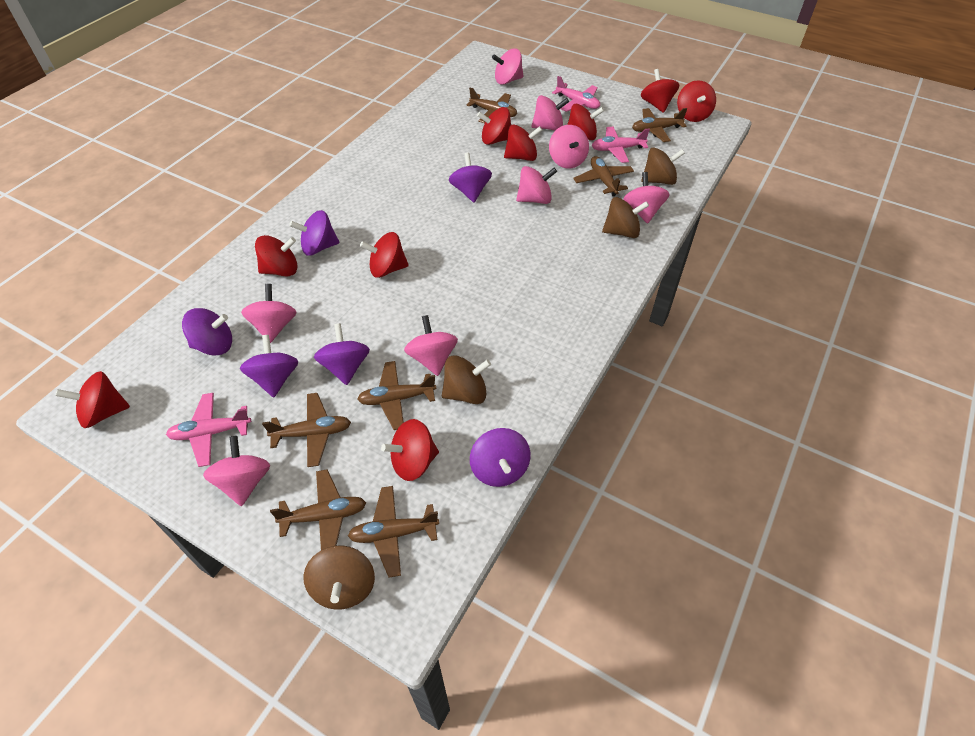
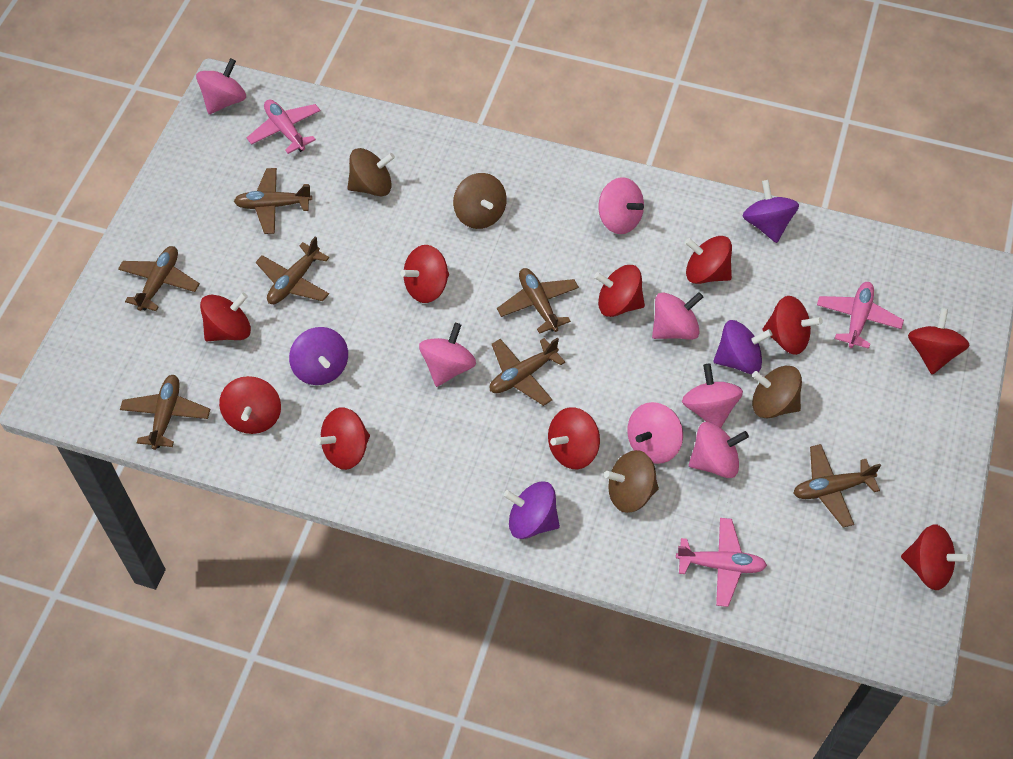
pink spinning top: [203,436,270,506] [241,284,297,343] [404,315,458,376] [492,49,524,85] [516,166,557,204] [531,95,569,131] [549,125,589,169] [623,172,670,223] = 8 -> [196,58,246,114] [419,323,476,387] [598,177,644,234] [627,402,683,464] [652,292,703,340] [682,363,743,428] [689,422,749,478] = 7
purple spinning top: [182,308,232,356] [240,335,299,397] [289,210,340,256] [314,323,370,385] [449,153,492,202] [470,428,531,487] = 6 -> [289,327,348,385] [504,482,560,539] [713,320,773,374] [743,180,799,243] = 4
red spinning top: [55,371,130,428] [255,235,297,276] [360,232,409,278] [381,419,439,481] [477,107,511,145] [504,124,542,161] [567,104,604,140] [641,69,679,113] [677,80,716,122] = 9 -> [200,292,251,341] [219,376,281,434] [316,407,370,470] [400,245,449,303] [548,407,600,469] [594,265,645,317] [685,236,732,284] [762,296,823,355] [901,524,971,590] [908,308,970,374] = 10

